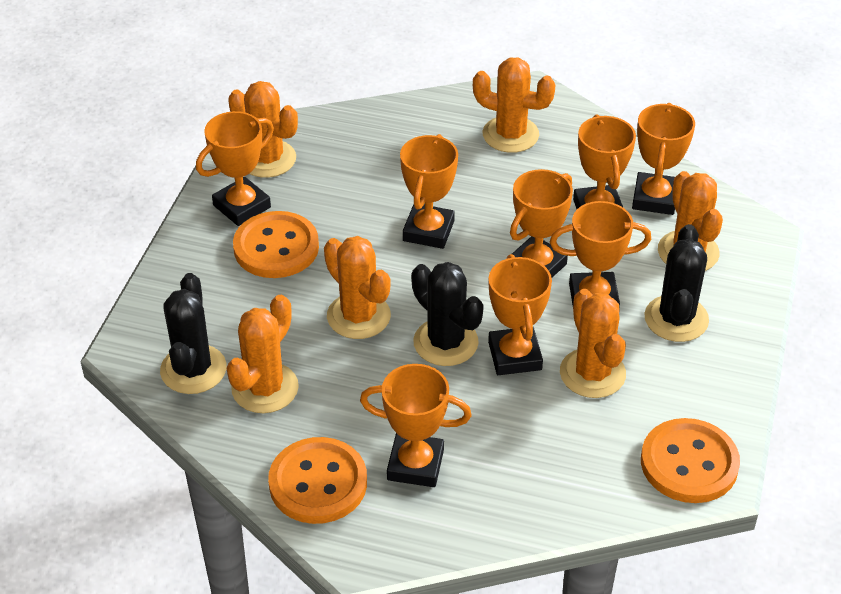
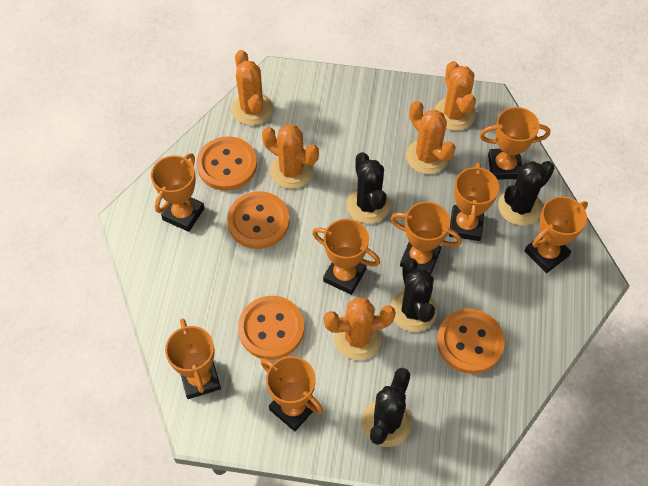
black cactus: [160,273,226,394] [411,262,484,366] [644,224,709,342] = 3 -> [346,152,390,224] [362,368,412,447] [391,258,437,332] [498,161,555,226] = 4
orange button: [233,211,319,278] [268,437,367,524] [641,418,740,503] = 3 -> [197,136,257,191] [227,191,290,249] [238,296,304,360] [437,309,505,374] = 4
orange cactus: [227,295,299,413] [228,81,298,178] [324,236,391,339] [473,57,556,153] [560,289,626,398] [658,171,723,271] = 6 -> [231,50,273,126] [262,124,319,189] [324,297,396,360] [406,101,456,174] [434,61,476,131] = 5

